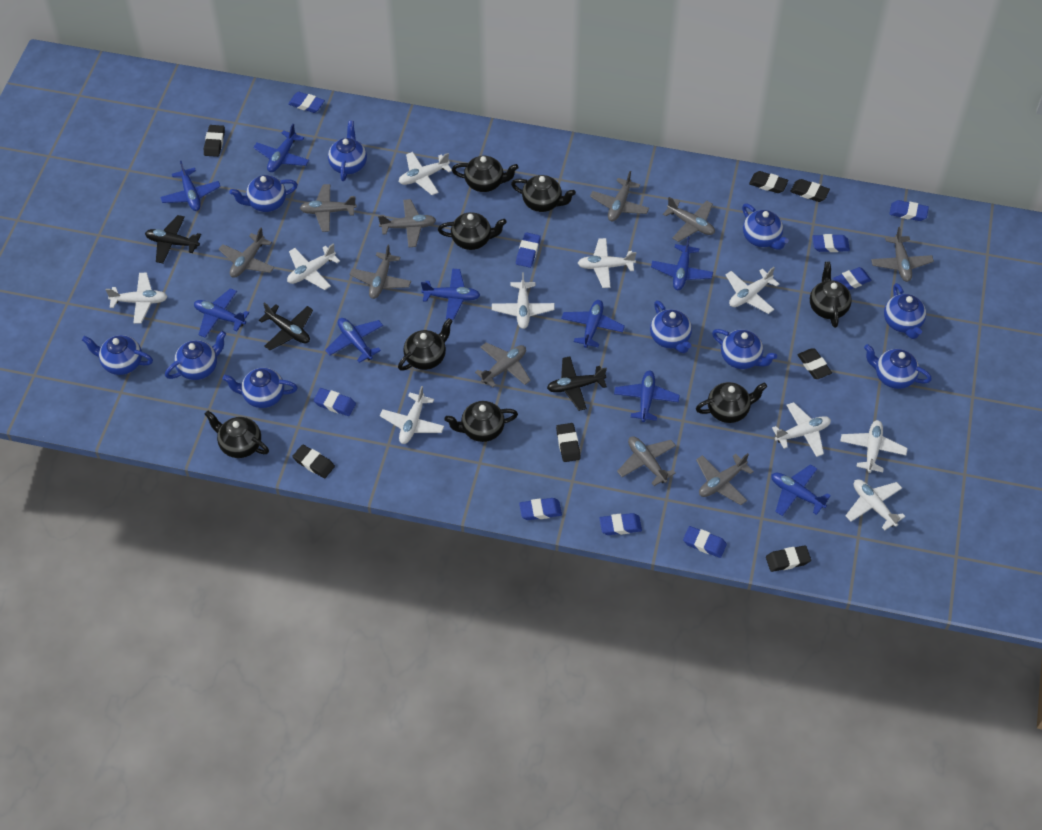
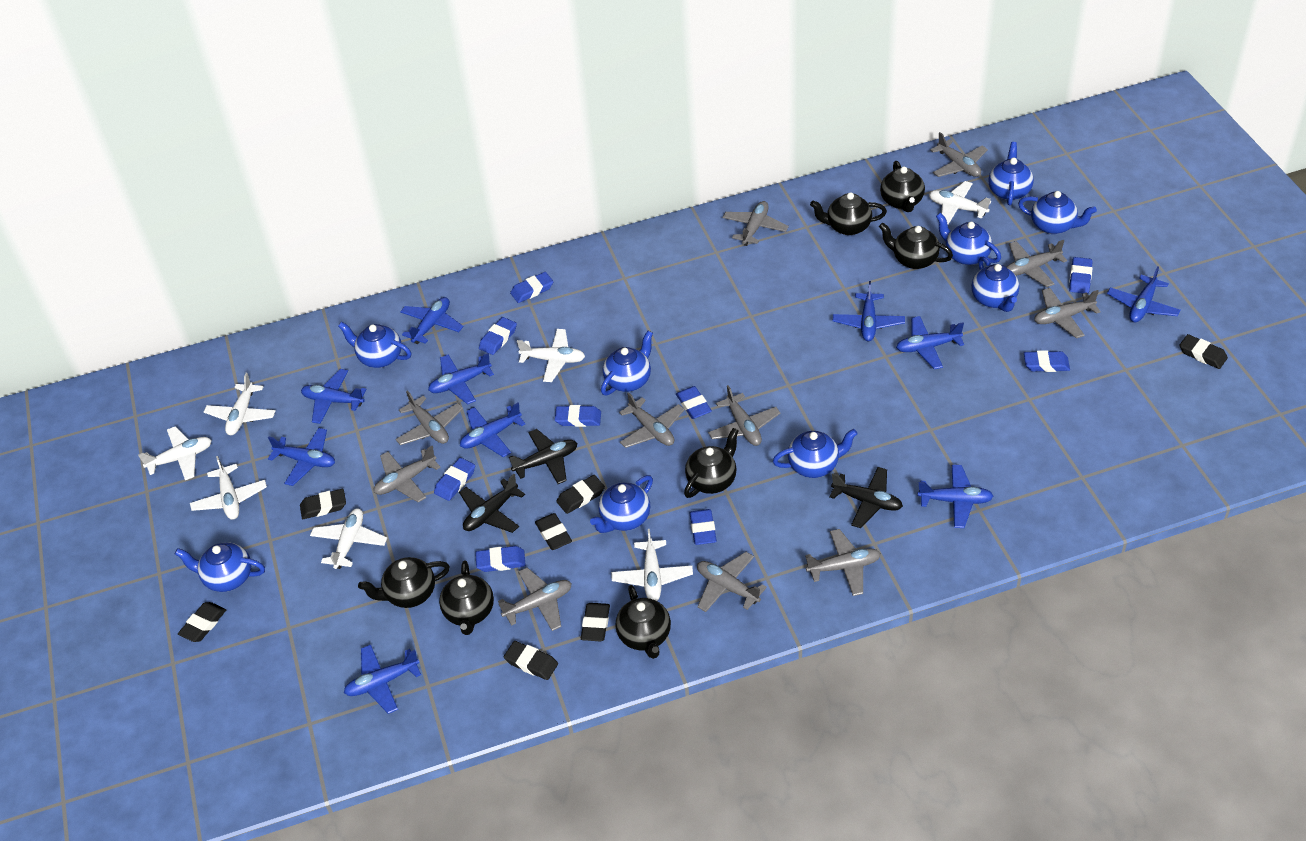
black teapot: [205,411,269,458] [398,318,453,371] [438,212,507,250] [445,401,518,442] [452,155,519,192] [511,175,576,212] [696,382,767,423] [810,262,852,328] = 8 -> [358,557,450,608] [439,560,494,635] [615,585,671,659] [684,428,739,498] [810,192,887,235] [879,223,953,269] [880,161,925,212] = 7
blue plane: [160,161,221,211] [194,288,249,338] [253,124,309,172] [325,318,383,363] [421,269,480,320] [561,300,625,348] [614,371,680,422] [651,236,713,290] [771,464,831,516] = 9 -> [268,428,335,486] [301,369,367,424] [344,644,421,714] [400,297,463,344] [428,353,494,404] [460,403,526,457] [833,281,905,341] [896,316,964,369] [917,465,993,528] [1107,266,1181,322] = 10
blue teapot: [82,335,153,375] [165,331,226,380] [223,368,298,408] [229,175,298,212] [328,121,367,181] [650,301,692,353] [712,329,777,369] [742,204,789,250] [864,344,932,389] [884,283,926,339] = 10 -> [175,542,265,592] [338,322,411,368] [590,475,653,533] [601,331,653,395] [773,429,858,478] [936,213,1001,265] [971,257,1020,312] [988,142,1034,205] [1018,191,1097,234] = 9
grey plane: [218,228,274,278] [300,184,357,232] [350,245,411,299] [378,199,436,247] [475,342,531,388] [590,171,649,221] [617,436,676,486] [663,197,715,242] [696,453,754,505] [871,227,934,282] = 10 -> [374,446,441,503] [395,390,463,445] [498,568,572,631] [619,392,685,448] [697,552,767,612] [708,385,780,446] [723,201,789,246] [805,529,881,596] [930,132,988,177] [1006,240,1067,287] [1034,288,1101,338] = 11
white plane: [106,273,168,324] [287,244,340,290] [380,386,444,444] [399,152,452,195] [492,272,555,329] [578,238,636,288] [726,267,779,314] [772,402,831,457] [840,420,907,473] [845,479,906,530] = 10 -> [138,426,212,480] [190,456,267,520] [204,373,276,435] [310,508,387,569] [517,329,585,382] [611,529,693,601] [929,181,991,225] = 7

